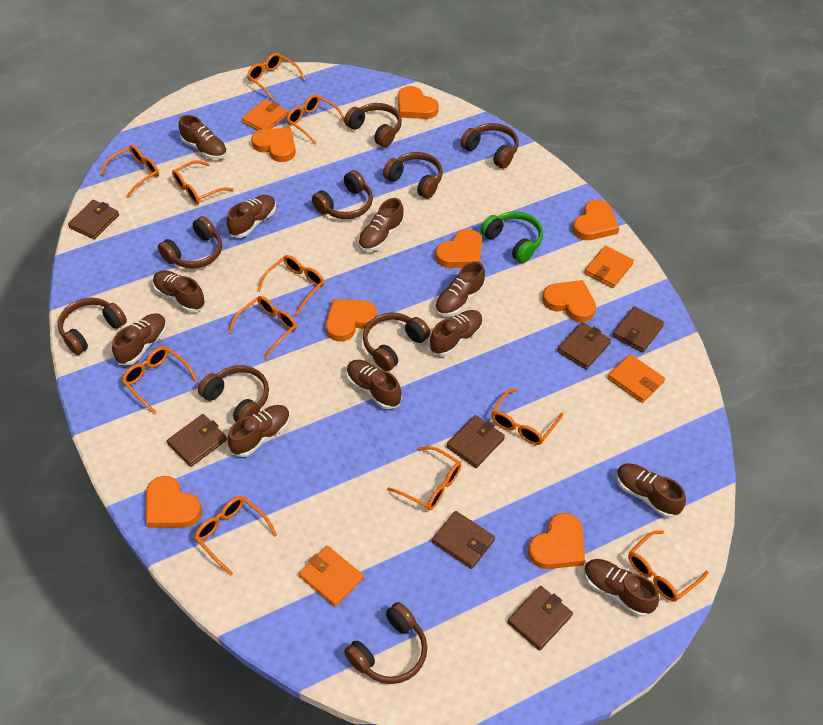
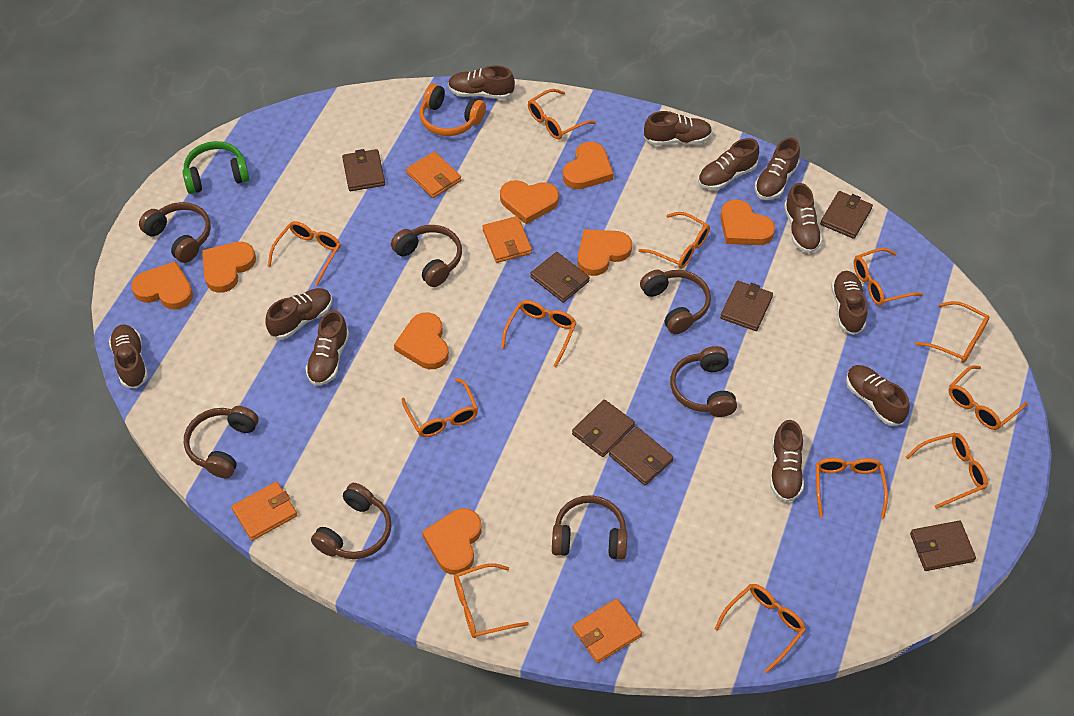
brown headphones: [58,297,127,355] [158,216,222,269] [198,365,269,422] [312,170,373,219] [344,103,402,147] [344,602,427,684] [363,312,430,371] [383,152,443,199] [460,123,519,168] = 9 -> [139,202,211,263] [184,406,258,478] [311,483,392,559] [391,225,462,287] [552,495,627,560] [640,270,711,334] [670,346,737,417] = 7
orange glasses: [100,145,159,198] [122,346,198,414] [172,161,233,204] [194,496,277,575] [228,296,297,359] [247,53,305,100] [258,255,324,315] [287,94,345,144] [387,446,461,510] [491,389,563,445] [628,530,709,602] = 11 -> [268,221,341,286] [402,378,478,437] [454,563,529,638] [501,300,576,367] [528,89,596,140] [638,212,710,269] [714,584,806,673] [816,458,888,518] [853,248,923,306] [906,433,988,509] [915,301,989,363] [949,365,1028,430] = 12
orange headphones: none = 0 -> [419,84,486,136] = 1

